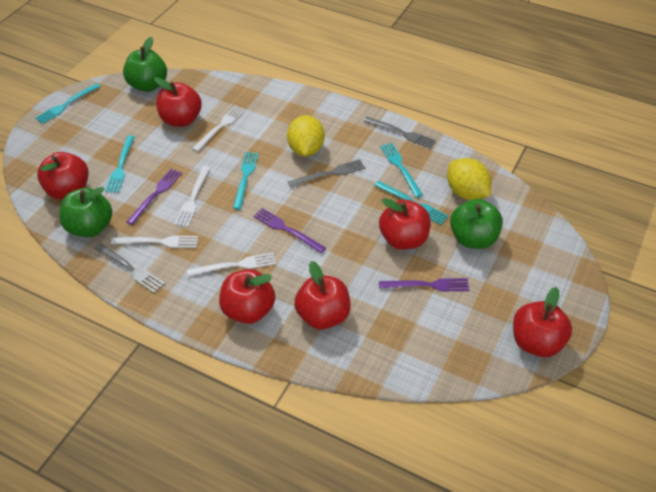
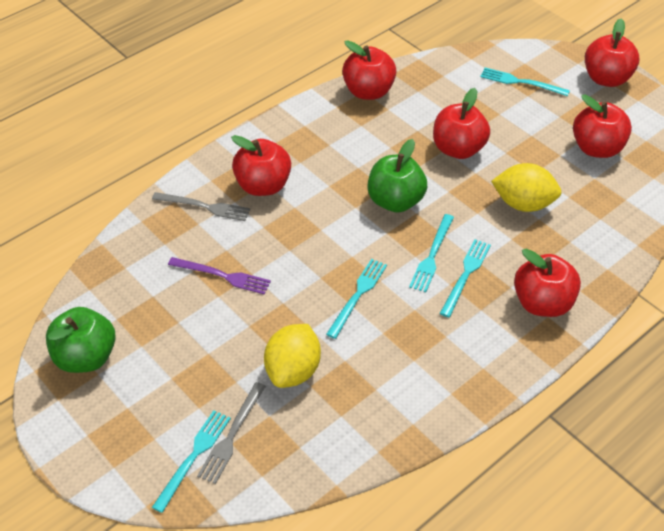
green apple: [59,187,112,237] [123,37,167,92] [450,199,503,249] = 3 -> [46,307,116,373] [367,139,427,213] = 2
grey fork: [95,243,165,293] [288,159,365,187] [364,117,436,149] = 3 -> [152,192,250,221] [197,382,266,484] = 2
purple fork: [126,169,182,225] [253,208,326,253] [379,278,469,291] = 3 -> [168,257,271,295] = 1
white fork: [111,236,198,248] [175,166,210,227] [187,252,276,276] [192,106,246,152] = 4 -> none = 0

